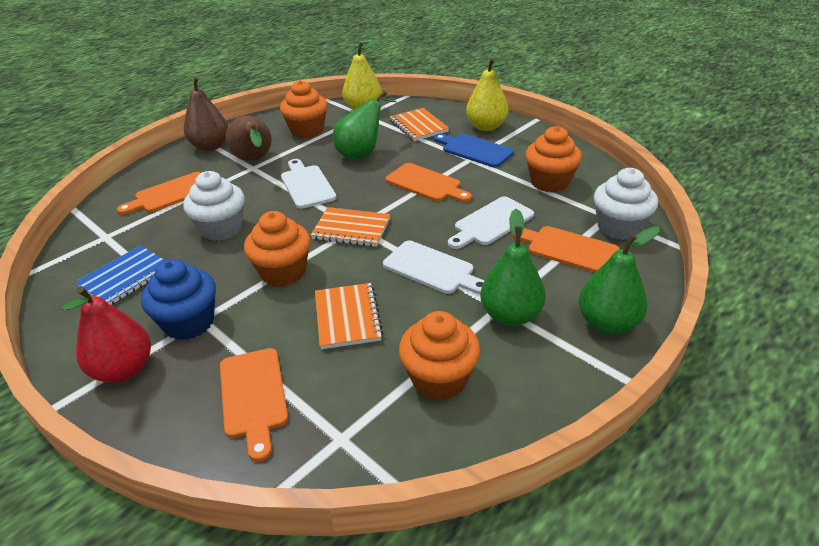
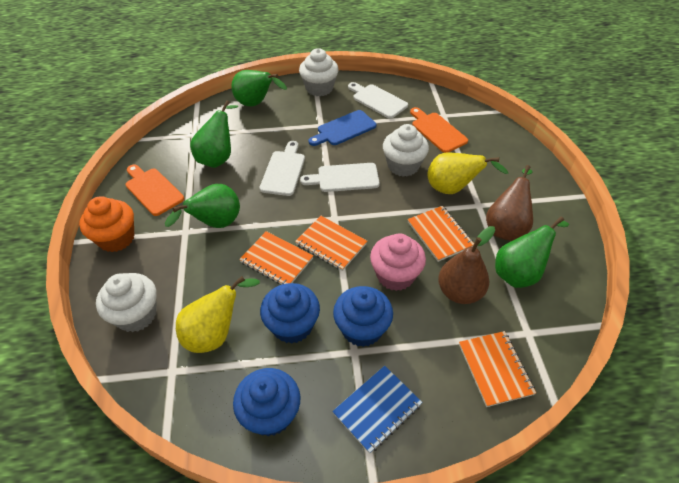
blue cupcake: [141,259,216,340] = 1 -> [233,368,300,436] [260,283,320,344] [333,286,393,347] = 3
green pear: [333,91,397,160] [480,209,546,326] [579,226,660,334] = 3 -> [165,184,240,228] [190,100,238,168] [231,70,287,106] [495,216,569,288] = 4
orange cupcake: [244,211,311,287] [280,80,327,138] [399,311,480,400] [525,126,582,193] = 4 -> [79,196,135,252] = 1
orange cutting board: [117,172,201,215] [220,348,288,462] [385,163,472,202] [511,226,620,273] = 4 -> [126,165,184,216] [410,107,468,153] = 2
orange notebook: [311,207,390,247] [315,283,383,349] [390,108,449,141] = 3 -> [239,231,313,285] [295,216,367,271] [408,206,474,262] [459,331,536,407] = 4
pink cupcake: none = 0 -> [370,233,426,291] = 1
red pear: [62,286,151,383] = 1 -> none = 0
white cupcake: [183,171,245,241] [594,168,658,240] = 2 -> [96,273,157,332] [299,48,339,96] [383,124,429,177] = 3

